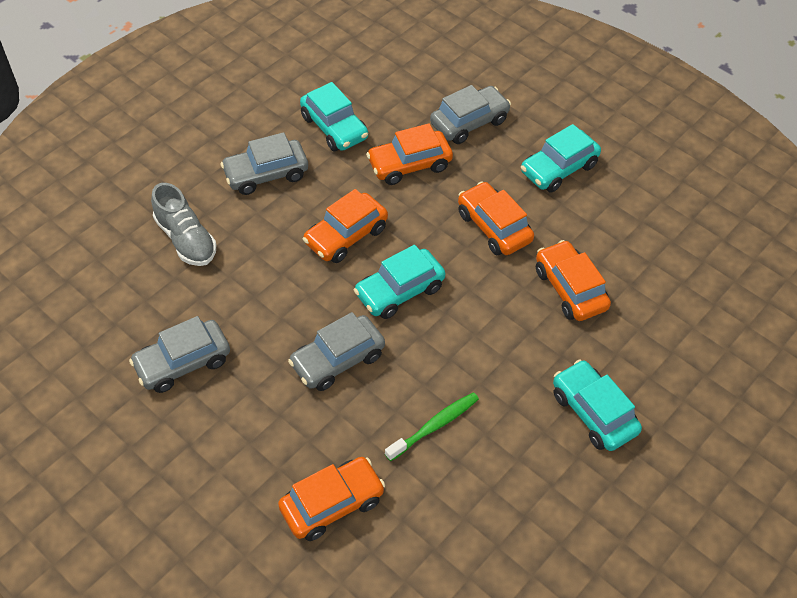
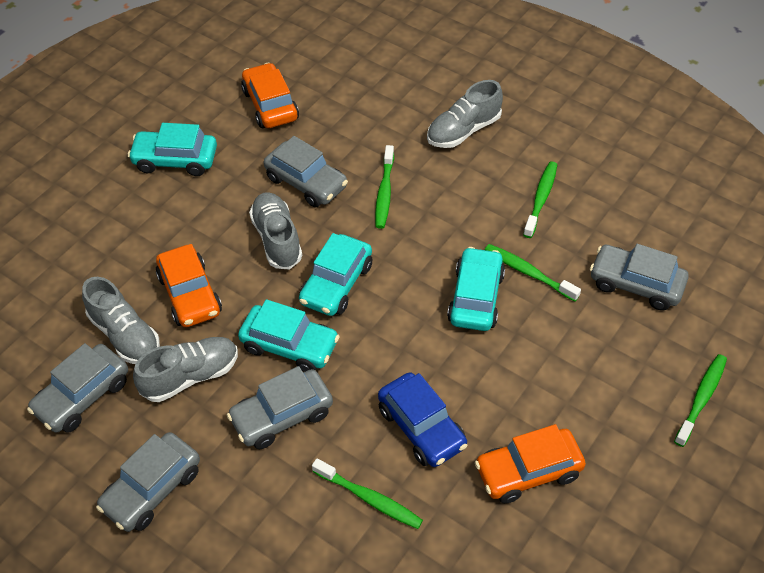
blue car: none = 0 -> [378,372,467,467] = 1
green toothbrush: [385,392,479,461] = 1 -> [312,458,423,529] [375,145,394,229] [485,244,581,301] [523,161,557,238] [674,354,727,447] = 5
grey car: [129,316,230,393] [220,132,308,195] [288,312,385,391] [430,85,511,144] = 4 -> [27,343,128,433] [96,432,200,532] [227,366,333,449] [264,136,348,207] [590,244,689,311] = 5
grey shoe: [151,183,216,266] = 1 -> [82,277,160,364] [133,337,238,402] [249,192,302,270] [427,80,503,148] = 4
orange car: [278,457,385,541] [303,189,388,263] [366,123,453,185] [458,181,534,255] [536,240,611,321] = 5 -> [156,244,222,327] [241,63,299,128] [475,424,586,504] = 3

